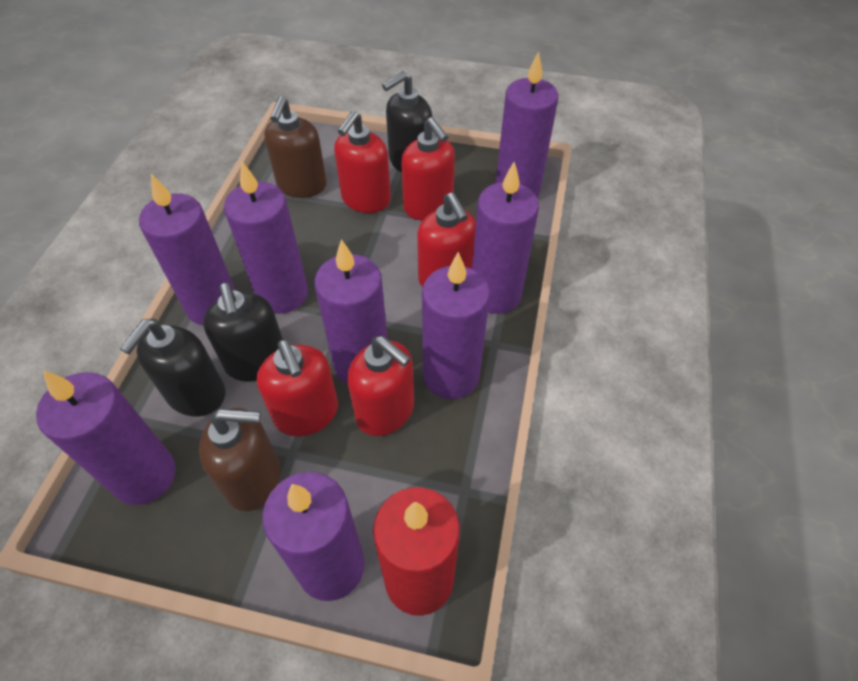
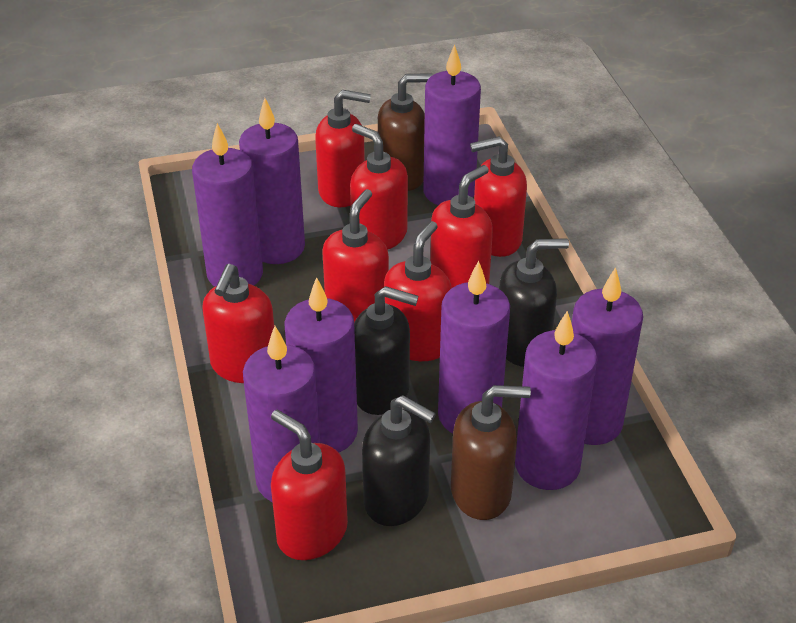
red candle: [373,487,460,616] = 1 -> none = 0
red soap dispenser: [257,339,338,436] [334,111,391,213] [347,336,414,436] [401,117,455,220] [417,193,476,287] = 5 -> [202,264,274,383] [271,410,348,560] [315,90,371,207] [323,189,389,322] [350,124,408,250] [384,221,452,361] [430,165,493,288] [470,136,527,257] = 8

